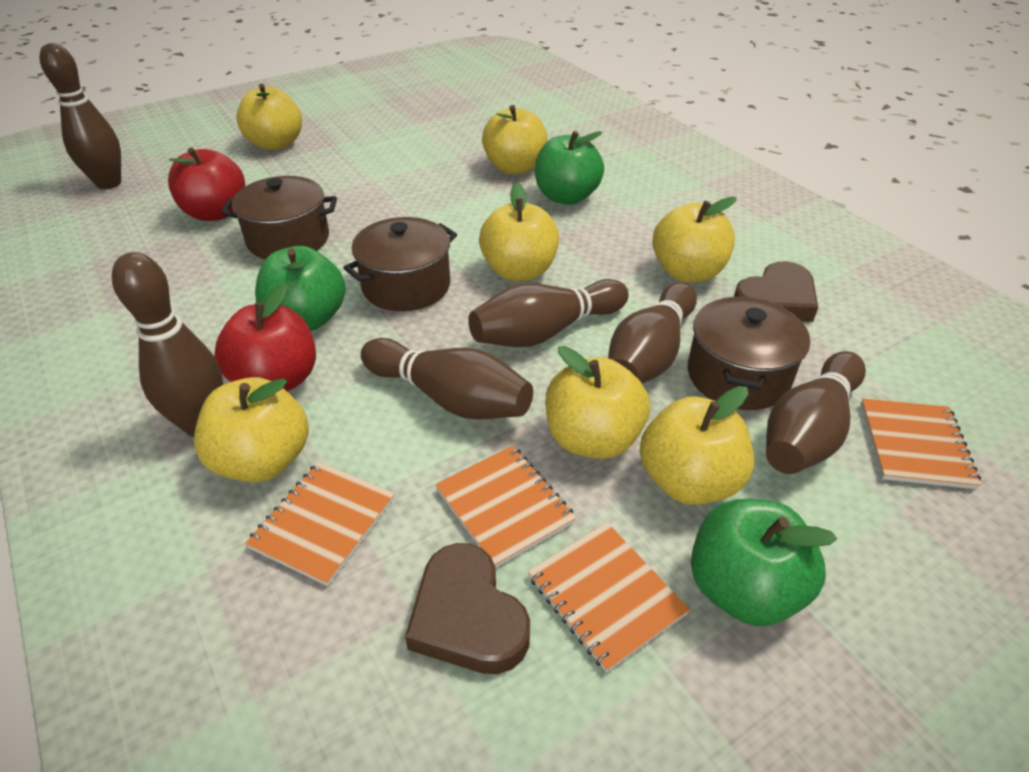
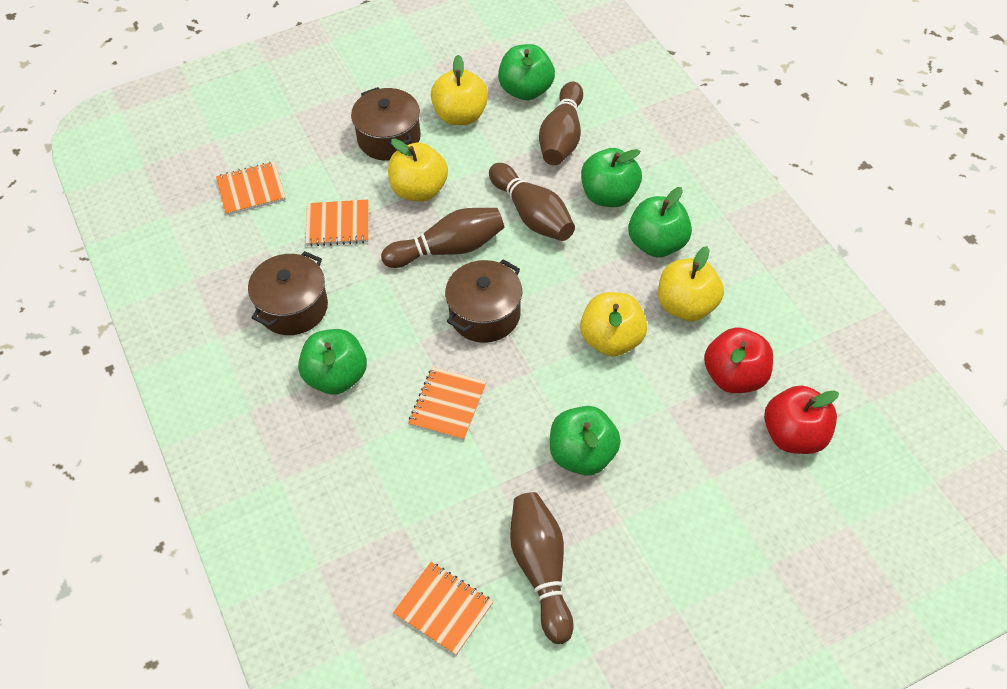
brown bowling pin: [39,43,121,189] [112,252,223,437] [361,338,533,419] [468,279,629,347] [608,282,697,383] [766,351,866,474] = 6 -> [381,208,504,268] [489,163,575,241] [510,492,574,644] [539,82,583,165] = 4
brown heart: [405,543,530,674] [734,261,818,322] = 2 -> none = 0
green apple: [255,246,346,331] [535,131,604,205] [691,499,837,626] = 3 -> [298,329,367,394] [498,44,555,100] [550,406,621,475] [581,148,642,207] [628,187,692,257] = 5
yellow apple: [194,377,309,482] [236,84,302,150] [479,183,559,281] [482,105,547,174] [545,346,650,459] [640,386,754,505] [652,197,736,282] = 7 -> [388,138,448,202] [431,55,488,125] [580,292,647,356] [658,246,724,321] = 4

